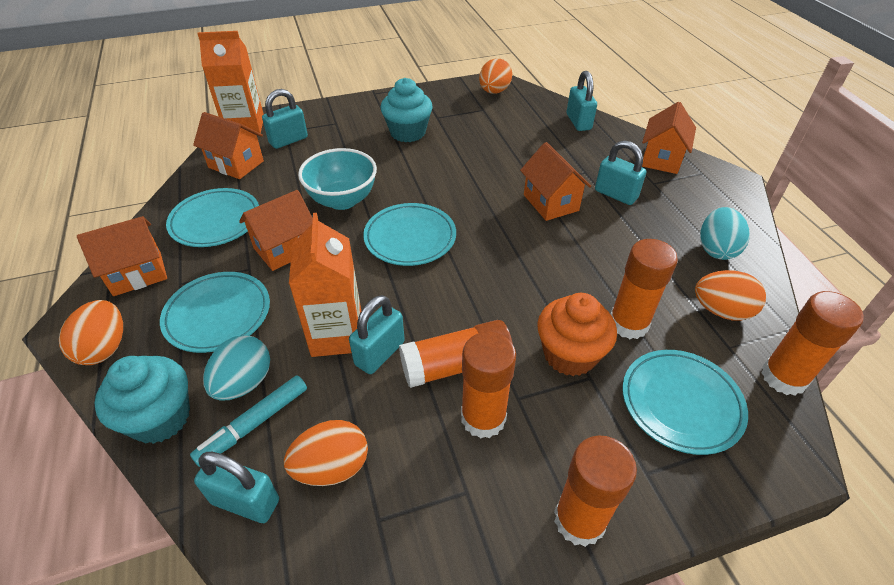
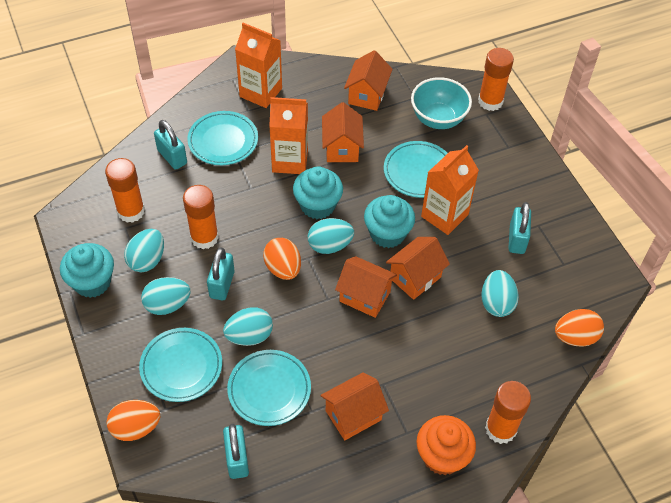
orange carton: [197,31,264,134] [289,213,361,357] = 2 -> [235,23,282,108] [269,97,308,174] [421,145,479,235] = 3
orange egg: [59,300,123,365] [284,420,368,486] [479,58,512,94] [695,270,766,321] = 4 -> [106,400,160,441] [263,238,301,280] [555,309,604,347] = 3
orange glue stick: [399,320,513,388] [461,332,516,439] [554,435,637,547] [611,239,678,339] [761,291,864,396] = 5 -> [105,158,145,223] [183,185,219,249] [478,48,514,111] [485,381,531,444] = 4
turquoise cupcake: [94,356,190,444] [381,78,433,142] = 2 -> [60,243,114,298] [293,166,343,219] [364,195,415,248] = 3
turquoise egg: [203,335,270,401] [700,207,750,260] = 2 -> [124,229,164,272] [141,277,191,315] [223,307,273,346] [308,218,354,254] [481,270,519,317] = 5
turquoise marker: [190,376,307,467] = 1 -> none = 0
turquoise padlock: [194,452,279,523] [262,89,308,149] [349,295,405,374] [566,71,597,131] [595,140,646,205] = 5 -> [154,120,187,170] [207,247,235,300] [223,424,249,479] [508,202,531,254] = 4

